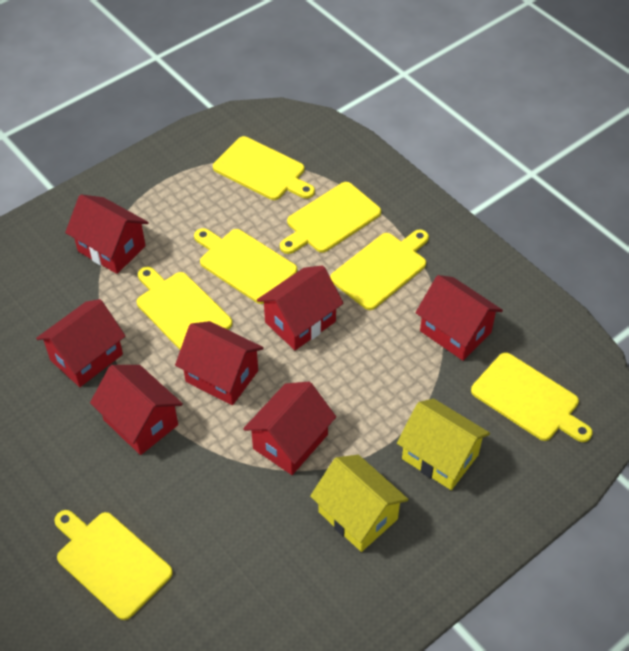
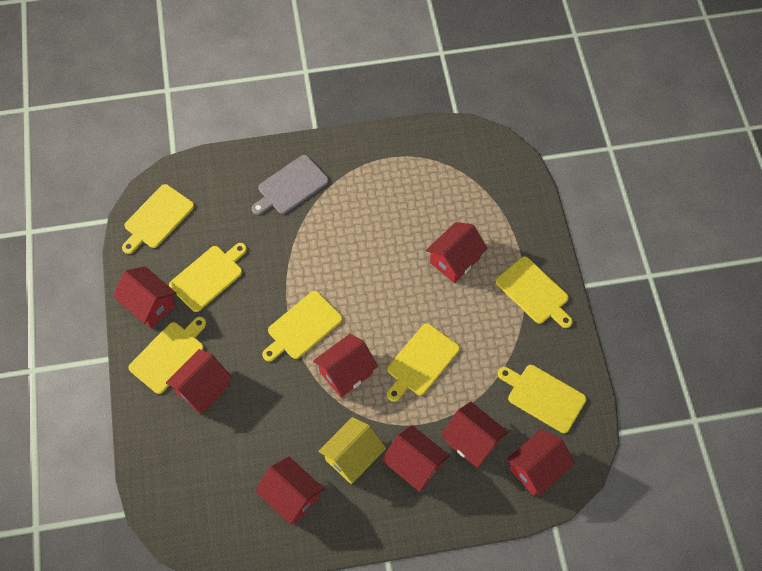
grey cutting board: none = 0 -> [252,155,329,215] = 1
red house: [36,299,125,387] [65,194,149,274] [90,365,183,455] [175,321,264,405] [243,382,336,475] [257,265,344,350] [415,275,503,361] = 7 -> [113,266,177,328] [166,349,232,414] [255,456,324,525] [313,334,378,397] [382,425,450,492] [426,222,488,283] [441,401,508,468] [506,429,575,496] = 8
yellow house: [310,455,408,552] [397,398,490,490] = 2 -> [318,417,386,484] = 1

